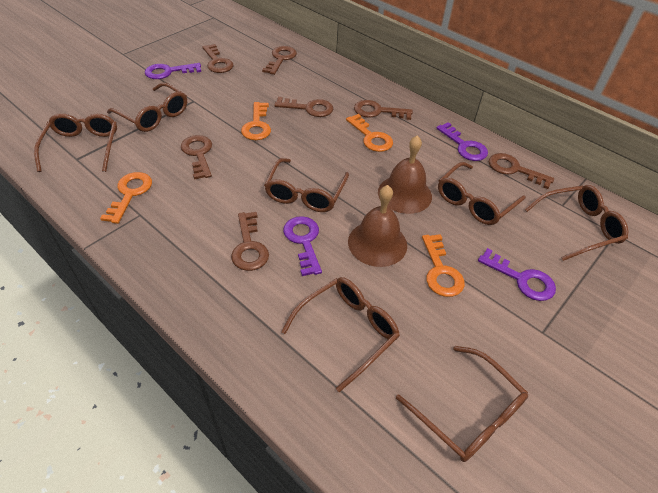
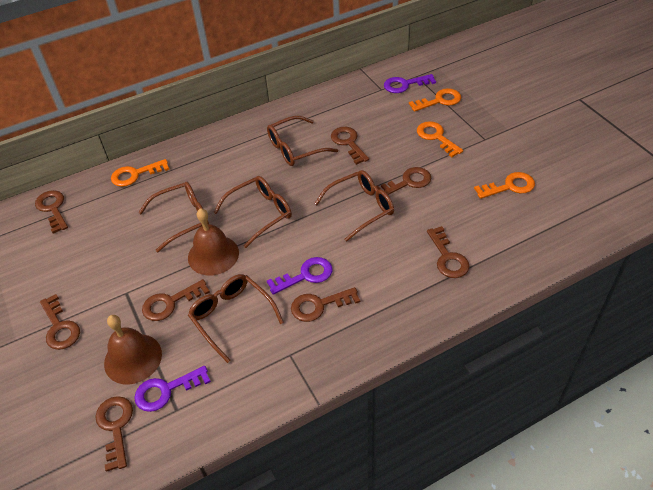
brown glasses: [34,113,117,172] [107,83,187,132] [264,158,349,212] [281,277,400,392] [396,346,528,462] [438,162,526,225] [524,185,628,261] = 7 -> [138,182,209,253] [188,274,284,363] [213,176,292,248] [267,116,338,166] [314,170,394,242] = 5
brown key: [181,135,212,180] [202,44,234,73] [231,212,269,271] [262,46,297,75] [274,97,333,117] [354,100,413,120] [489,153,554,189] = 7 -> [35,190,68,234] [40,294,80,350] [95,396,133,472] [142,279,210,321] [291,287,360,322] [331,127,369,165] [376,167,431,195] [427,226,470,278] = 8
purple key: [145,63,201,79] [283,216,322,276] [436,122,488,161] [478,248,556,301] = 4 -> [134,366,211,412] [267,257,332,294] [384,74,436,93] = 3

